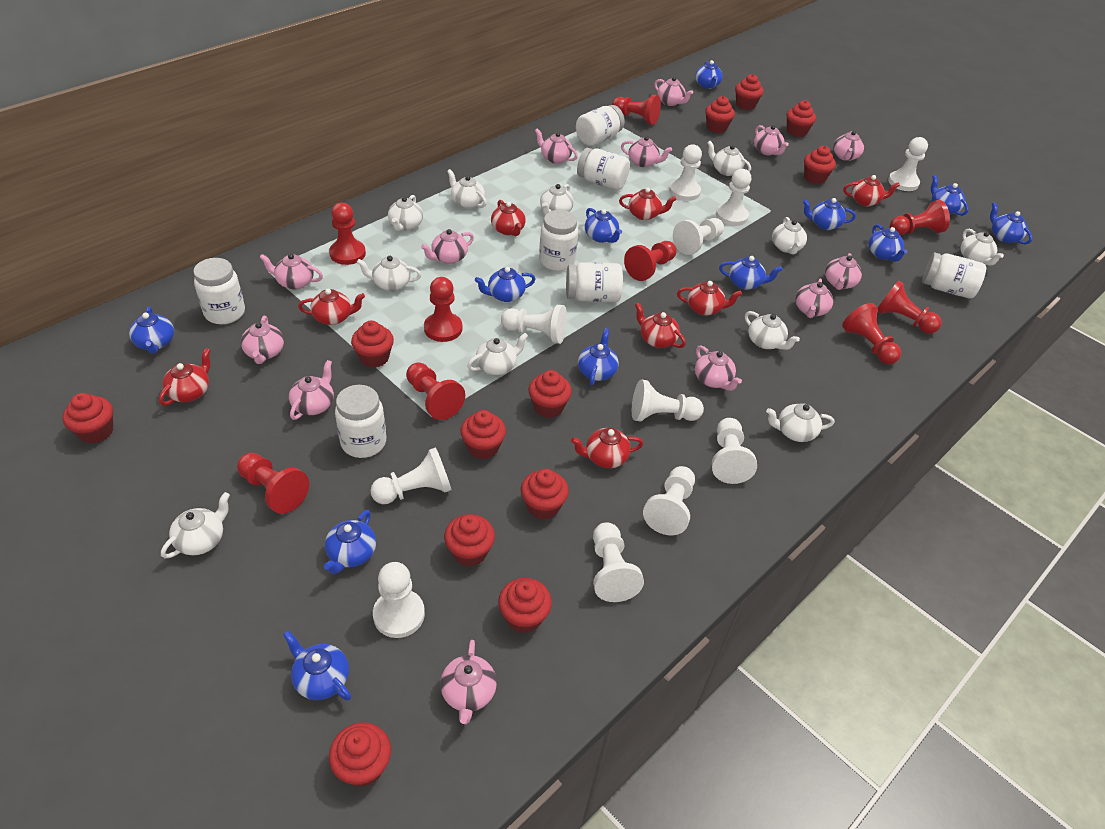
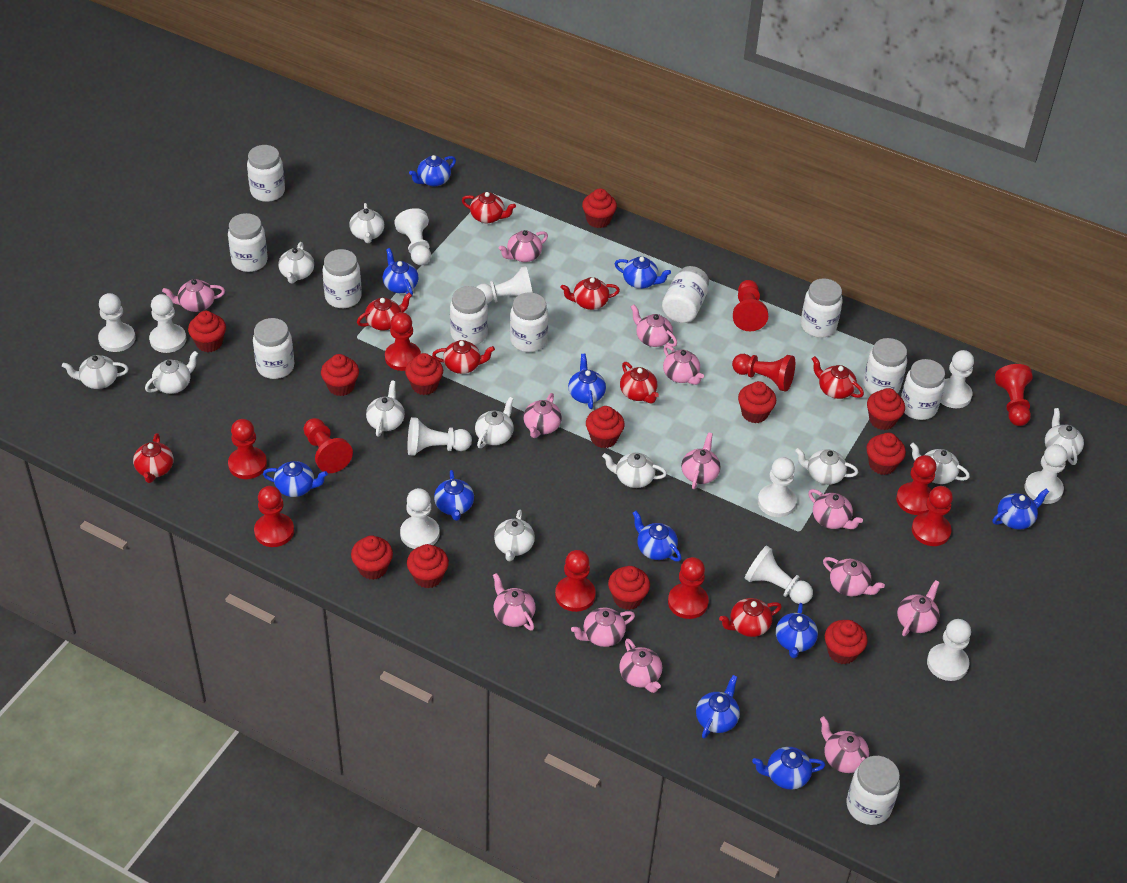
blue teapot: [129,307,174,354] [283,630,351,701] [324,510,376,574] [475,267,535,302] [578,328,619,386] [585,208,622,243] [695,60,723,89] [719,256,782,290] [803,198,856,230] [868,224,908,262] [931,175,969,216] [990,202,1033,244] = 12 -> [263,461,328,497] [383,248,418,295] [409,155,456,186] [434,470,474,521] [568,354,606,409] [615,257,671,289] [633,511,681,561] [696,675,740,738] [752,747,825,790] [776,603,818,658] [993,489,1049,530] = 11
red pawn: [237,453,309,514] [329,203,366,265] [406,362,465,420] [424,277,462,342] [612,95,661,125] [624,241,676,281] [842,303,901,364] [878,280,942,334] [890,200,950,235] = 9 -> [228,419,267,479] [254,486,294,547] [304,418,353,473] [385,312,421,371] [555,550,596,612] [668,557,709,619] [732,354,795,392] [733,280,768,331] [896,455,937,515] [912,486,953,546] [995,364,1033,426] = 11
white jar: [194,258,245,324] [335,385,386,458] [539,210,578,271] [566,262,623,302] [576,105,625,146] [577,148,630,190] [922,253,986,298] = 7 -> [228,213,268,272] [247,145,285,202] [253,318,294,379] [322,249,362,308] [450,286,488,345] [510,292,548,352] [662,266,709,323] [801,278,843,338] [847,756,900,825] [863,338,907,395] [901,359,945,420] = 11

